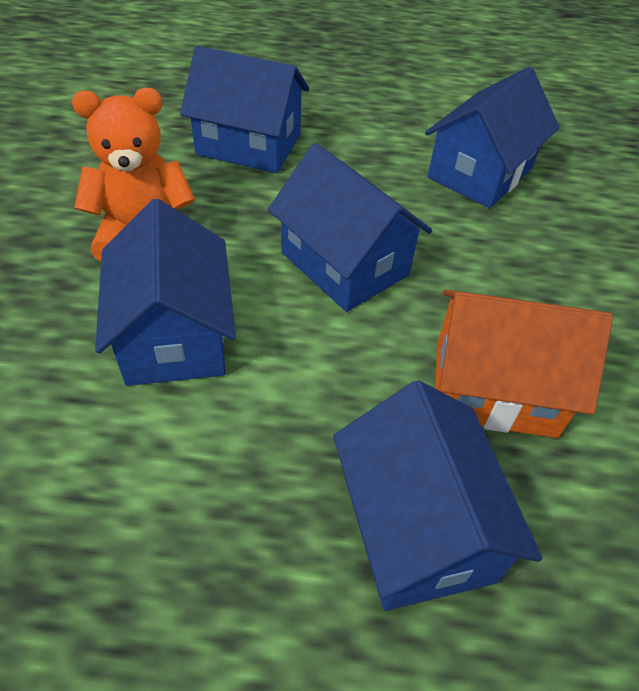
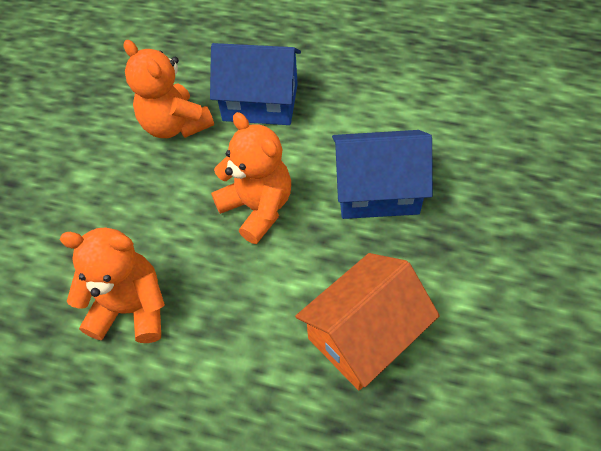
blue house: [95,199,236,386] [180,46,310,173] [268,143,432,312] [333,380,543,611] [425,67,559,208] = 5 -> [210,43,301,125] [332,130,433,219] = 2
orange teddy bear: [72,88,195,261] = 1 -> [60,227,165,343] [123,40,214,138] [211,112,291,244] = 3

